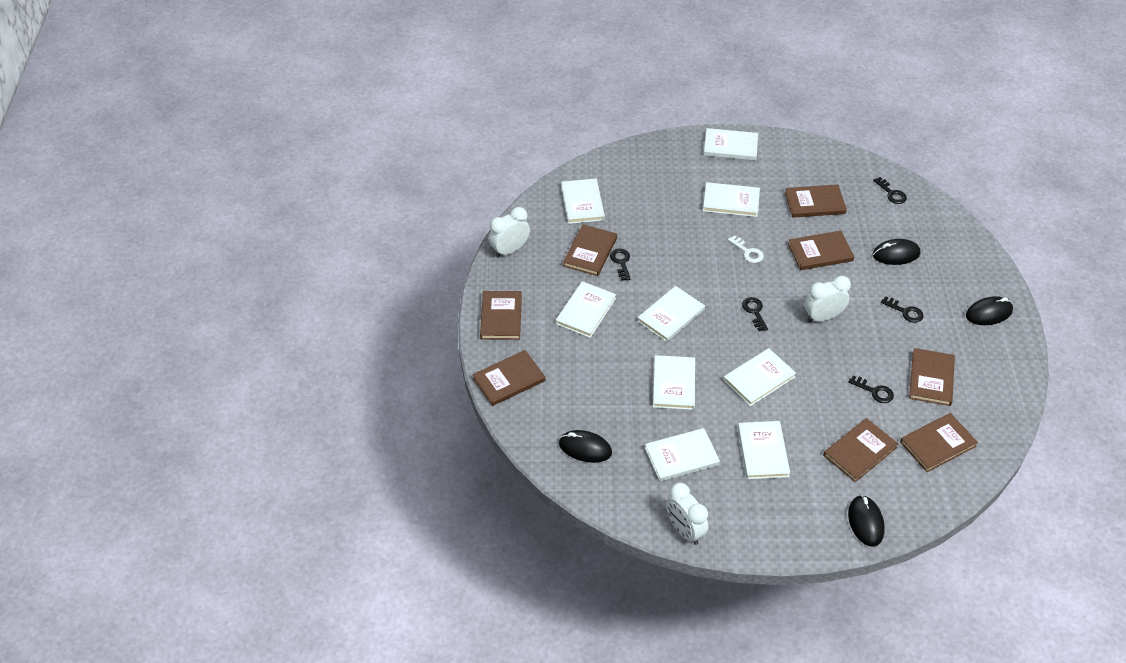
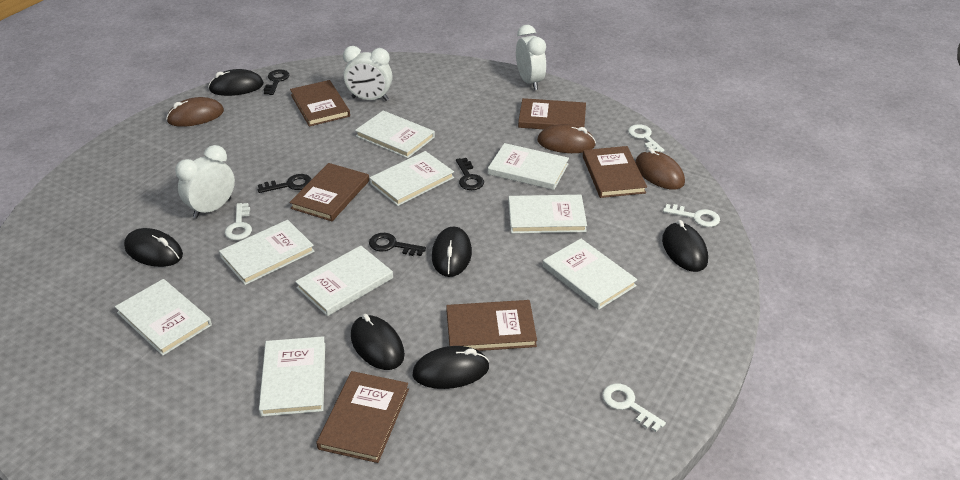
black key: [610,249,631,281] [742,297,768,331] [848,375,894,403] [873,177,907,204] [881,296,923,323] = 5 -> [258,174,312,193] [263,69,289,95] [369,233,426,256] [456,158,484,190] = 4
black mouse: [559,430,612,463] [848,495,885,547] [873,239,920,265] [966,296,1013,325] = 4 -> [124,228,183,267] [208,69,264,96] [351,314,405,370] [412,346,489,389] [432,227,472,277] [662,220,708,272] = 6
brown book: [473,350,545,406] [480,291,522,340] [563,224,617,276] [785,184,847,218] [788,231,854,270] [823,418,898,482] [900,413,978,472] [909,348,955,406] = 8 -> [289,163,369,221] [290,80,350,127] [316,371,409,463] [446,300,537,351] [518,98,586,129] [583,146,647,198] = 6
brown mouse: none = 0 -> [166,97,224,127] [537,124,596,153] [635,148,685,190] = 3
white key: [728,235,764,263] = 1 -> [225,203,252,240] [602,383,666,432] [628,124,664,152] [663,204,720,227] = 4

